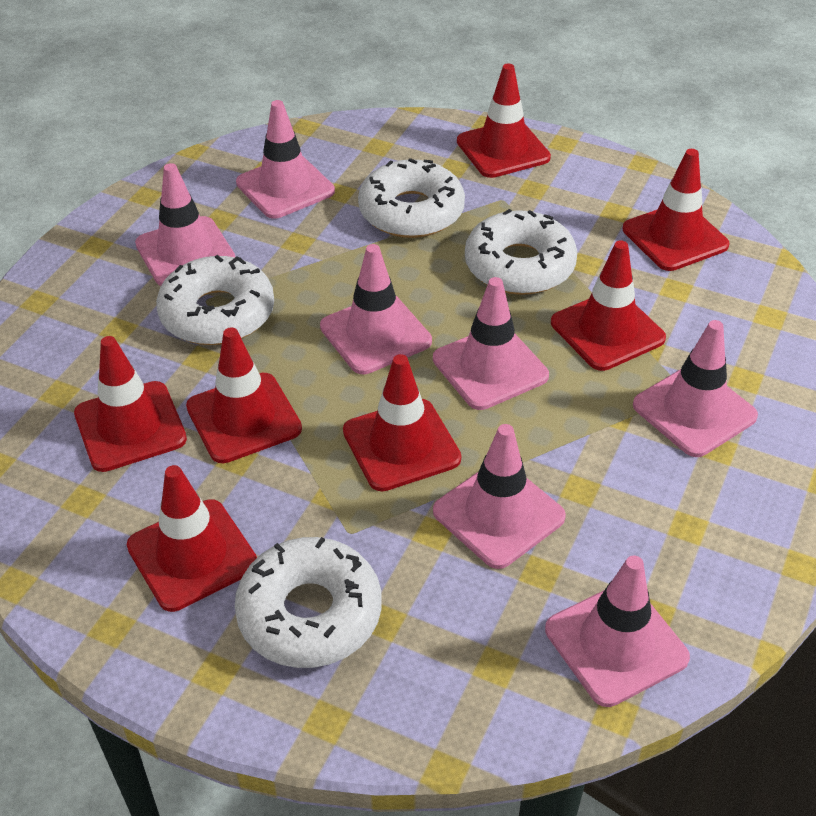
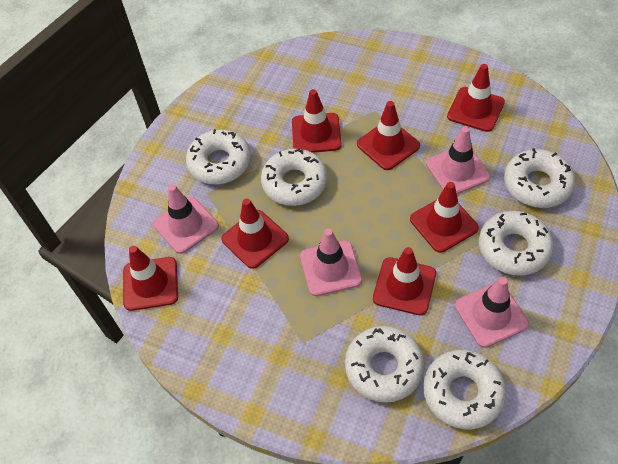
pink traffic cone: [135,163,235,286] [236,100,335,219] [320,244,432,374] [433,277,549,410] [433,424,566,569] [545,556,690,707] [633,320,758,457] = 7 -> [153,184,219,254] [300,229,362,296] [426,127,490,194] [455,277,529,348] = 4
white donut: [156,255,274,345] [235,537,381,668] [358,158,465,238] [465,209,577,295] = 4 -> [186,129,251,184] [261,148,328,206] [345,326,425,403] [423,350,506,429] [479,211,554,276] [504,148,575,208] = 6

